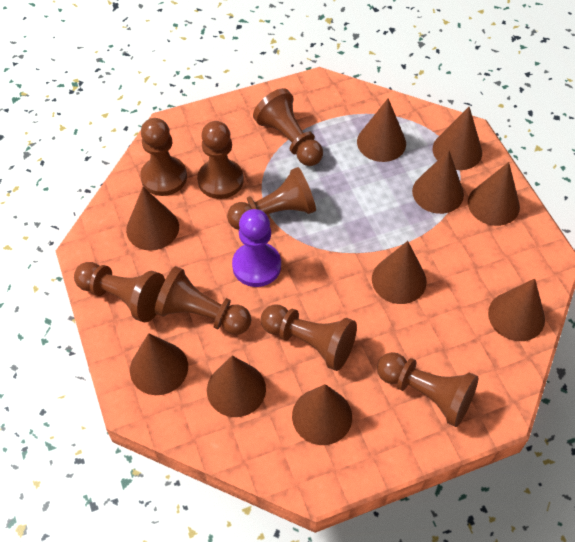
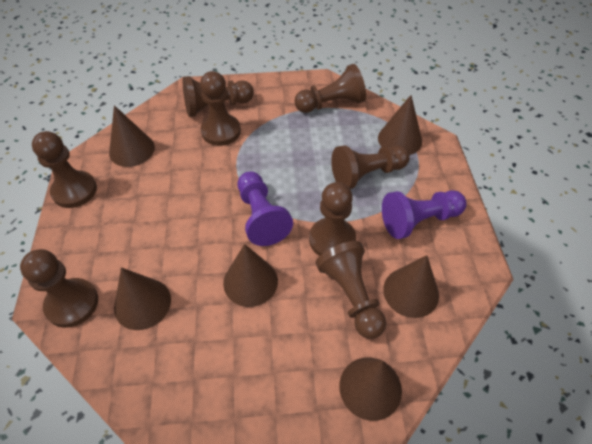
brown cone: [126,187,179,251] [130,333,188,395] [207,356,266,417] [292,384,352,445] [357,98,406,162] [372,241,427,304] [412,150,464,214] [433,107,482,170] [468,162,520,226] [488,279,545,341] = 10 -> [109,105,155,167] [114,267,171,330] [223,244,278,307] [339,358,402,421] [378,95,422,155] [383,255,439,318] = 6
purple pawn: [232,209,281,287] = 1 -> [238,172,293,246] [382,190,466,239] = 2

